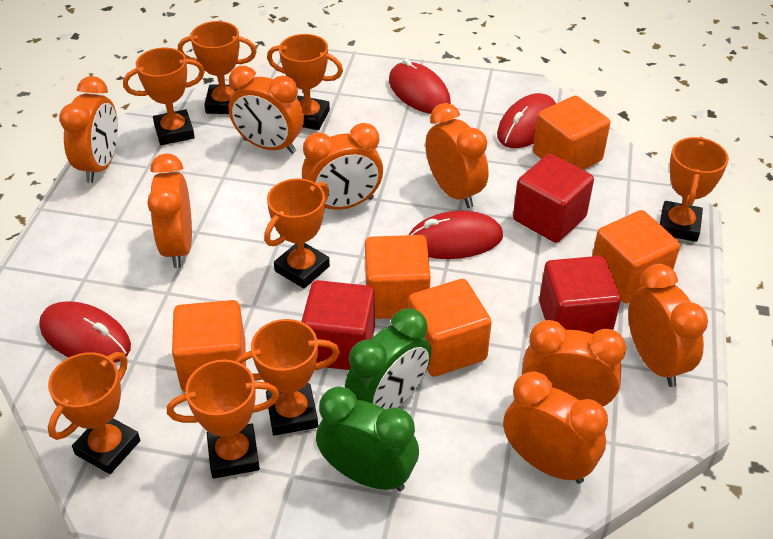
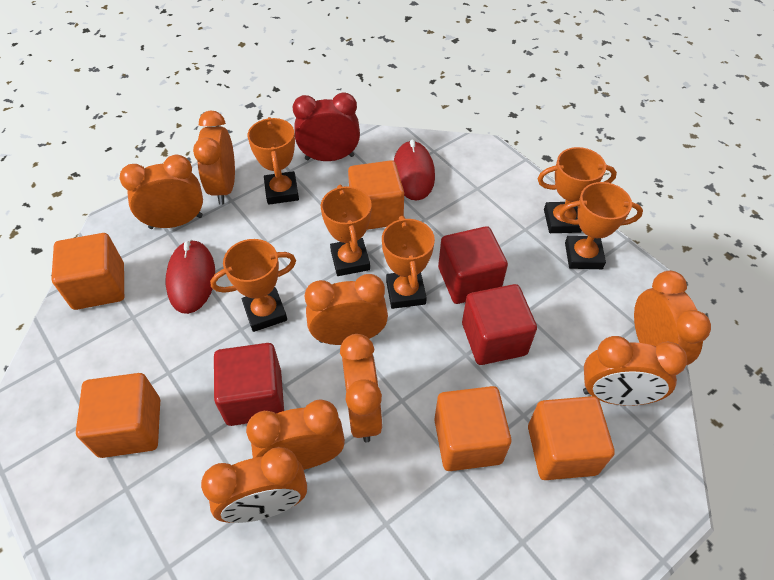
green clock: [316,386,419,491] [345,308,431,410] = 2 -> none = 0
orange trophy: [48,352,140,474] [123,48,205,145] [167,360,280,478] [178,21,257,114] [235,319,340,436] [264,178,330,288] [267,34,343,130] [660,137,729,242] = 8 -> [210,239,296,332] [247,117,299,205] [321,185,372,276] [382,216,435,309] [538,147,617,233] [559,182,643,269] = 6
red clock: none = 0 -> [292,92,360,161] = 1
red mouse: [39,301,131,363] [389,59,451,114] [409,211,503,259] [497,93,556,148] = 4 -> [166,240,215,314] [394,139,435,200] = 2

